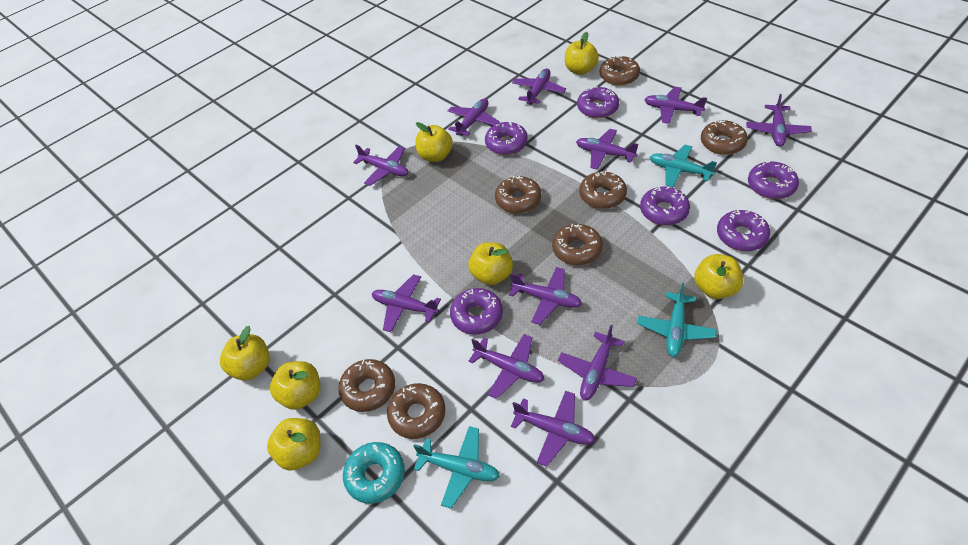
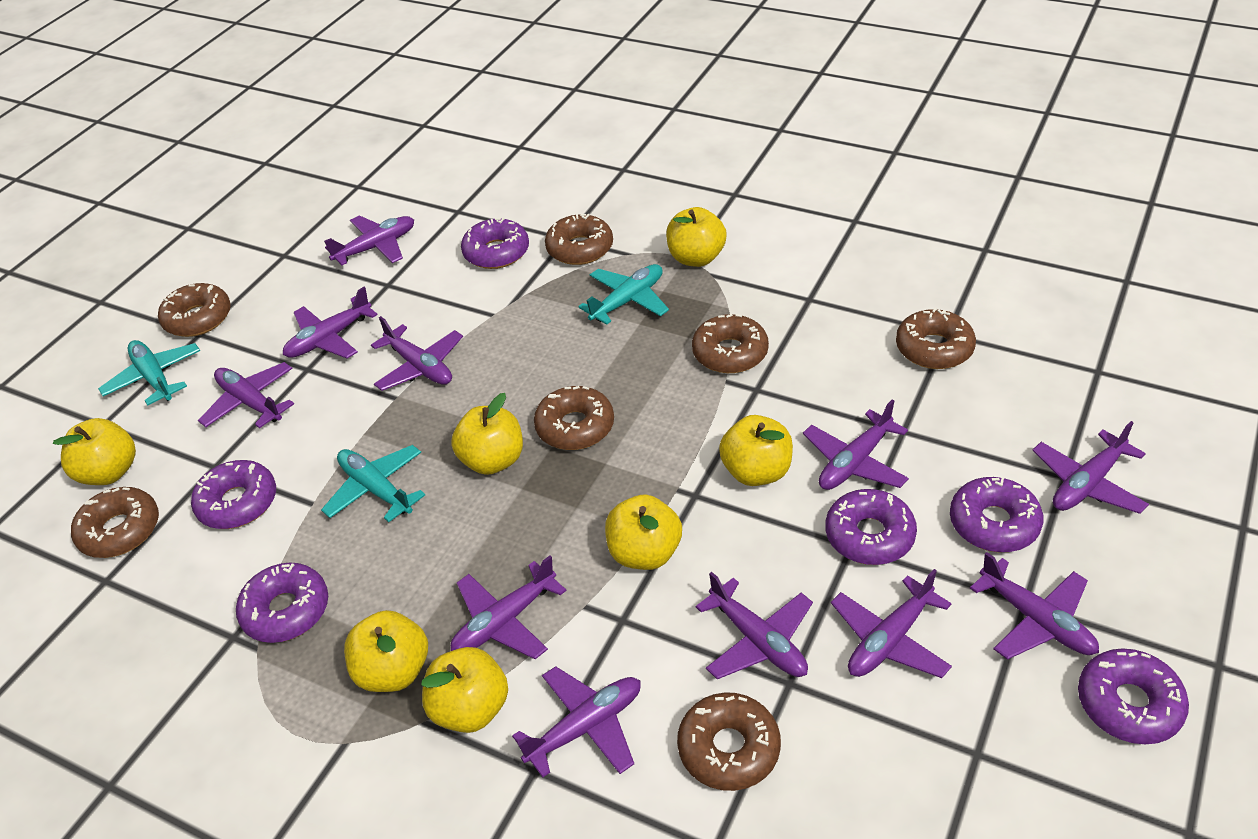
turquoise donut: [343,442,405,504] = 1 -> none = 0

